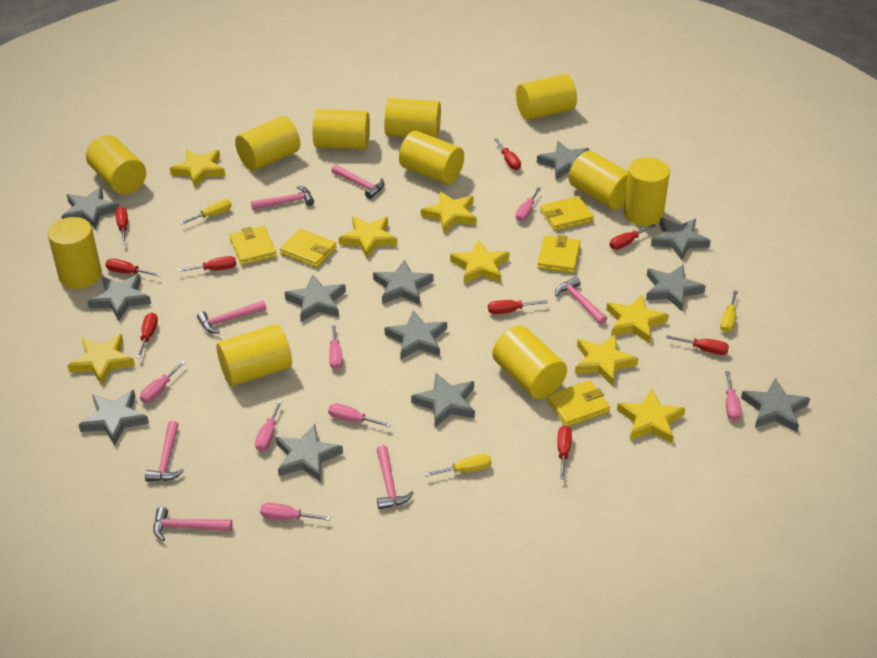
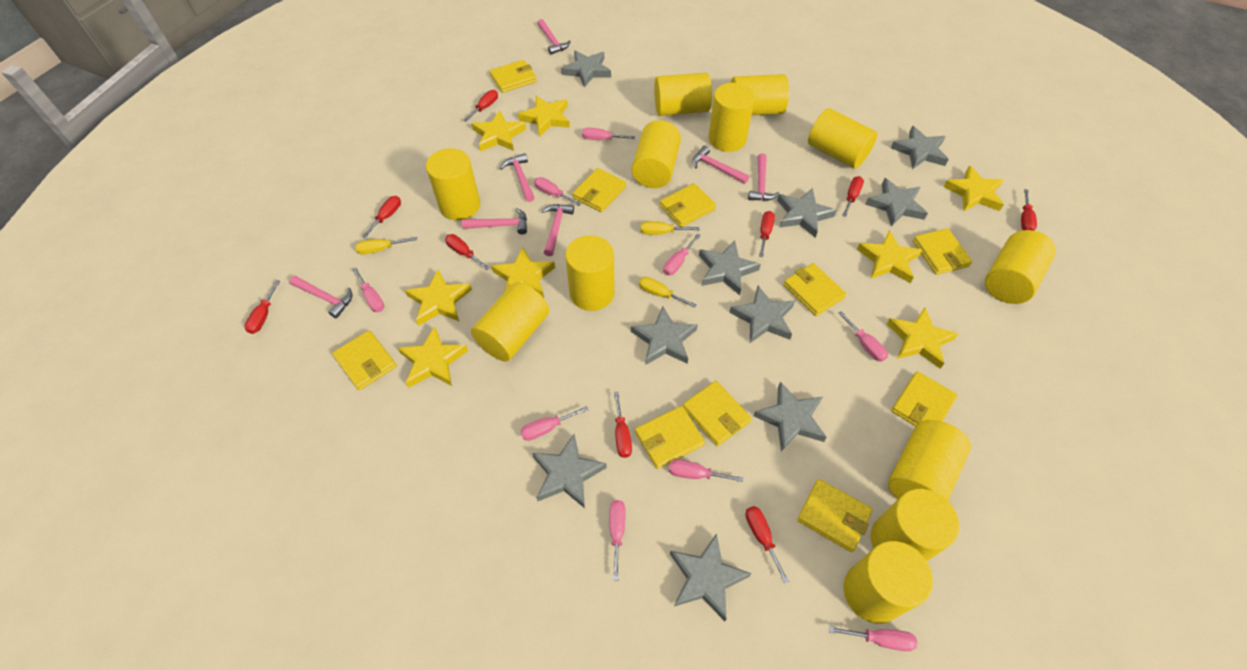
grey star: [61,187,119,229] [79,390,149,445] [87,274,151,321] [276,424,343,482] [285,274,346,322] [373,259,433,305] [385,310,447,359] [411,373,475,427] [537,141,589,180] [646,265,706,311] [651,218,711,260] [741,378,810,432] = 12 -> [532,434,607,508] [561,51,611,88] [631,306,698,365] [670,533,751,621] [699,241,761,295] [729,286,795,343] [754,382,827,451] [777,188,837,238] [865,178,928,227] [891,126,949,169] = 10
pink screwdriver: [140,360,186,403] [255,401,282,451] [260,503,330,521] [328,403,391,427] [329,323,343,370] [516,187,541,222] [725,371,741,421] = 7 -> [352,268,384,312] [520,406,588,441] [534,177,581,206] [582,128,635,140] [609,500,625,581] [663,234,701,275] [669,459,743,482] [829,626,917,651] [838,311,888,362] = 9
yellow cylinder: [48,217,102,289] [86,135,146,194] [216,324,292,386] [235,116,300,171] [313,109,370,150] [384,98,441,139] [399,131,464,184] [492,326,567,399] [516,74,577,120] [569,151,628,210] [623,157,670,226] = 11 -> [426,148,480,220] [471,282,549,362] [565,235,615,311] [631,120,681,188] [654,72,712,116] [708,83,755,152] [731,74,789,115] [808,108,878,169] [843,541,933,624] [871,489,959,561] [888,420,971,501] [985,230,1056,304] = 12
yellow wallet: [229,226,277,265] [280,229,337,268] [537,235,581,273] [540,196,594,231] [547,380,610,427] = 5 -> [332,330,397,390] [490,60,537,93] [573,168,626,212] [635,406,705,469] [659,183,716,227] [683,381,752,446] [783,263,846,316] [797,479,873,552] [891,371,958,426] [913,228,972,275] = 10

